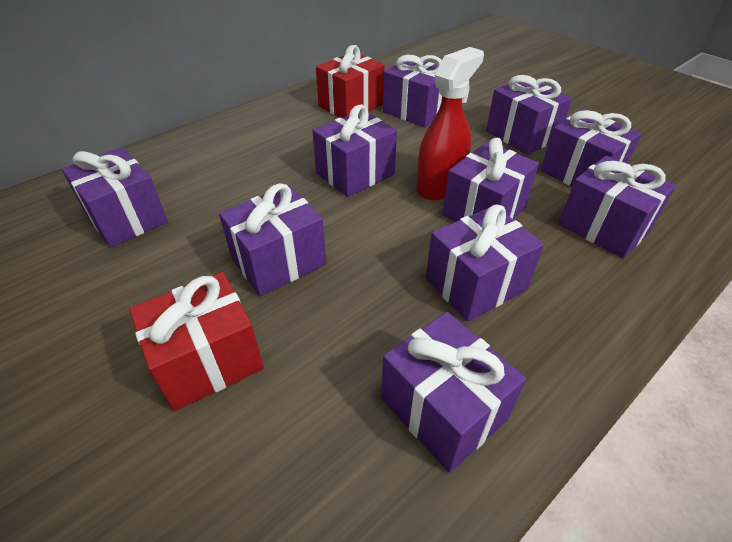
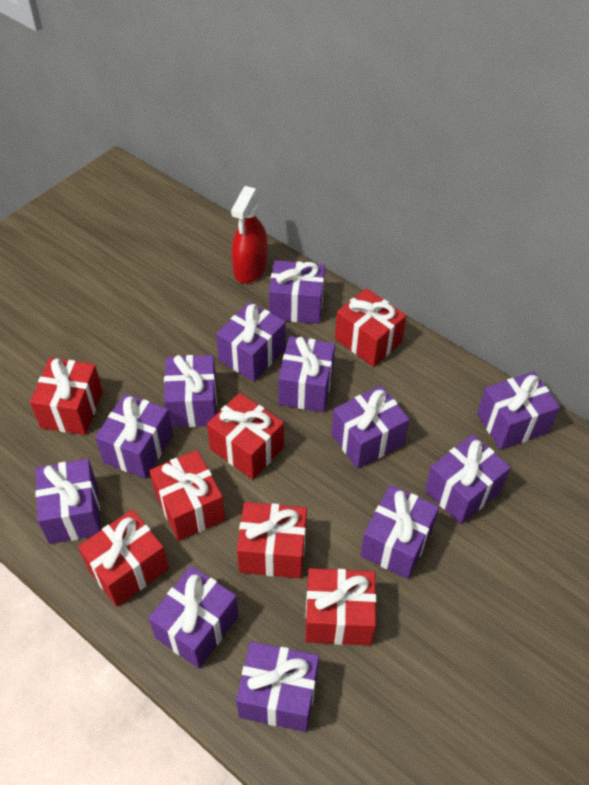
purple gift: [62,147,168,247] [219,183,327,296] [312,105,397,197] [381,312,526,472] [383,55,443,128] [426,204,544,322] [442,138,539,222] [486,75,572,155] [540,110,642,187] [559,156,676,258] = 10 -> [36,459,101,544] [95,393,173,479] [149,566,239,669] [164,355,217,428] [216,302,286,382] [236,642,319,732] [269,260,325,324] [278,336,335,412] [332,385,409,469] [360,485,439,579] [425,434,511,524] [477,372,560,450] = 12
red gift: [129,272,264,411] [316,45,385,118] = 2 -> [30,358,103,435] [78,509,169,607] [149,450,225,541] [207,393,284,480] [237,502,307,578] [305,568,376,646] [335,288,407,367] = 7

